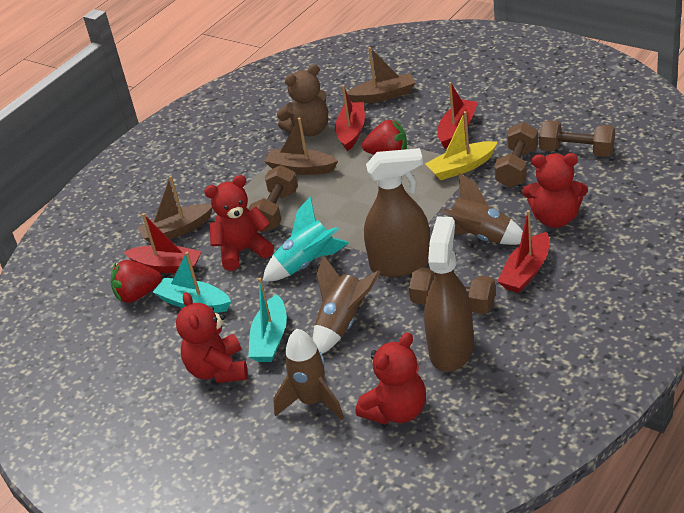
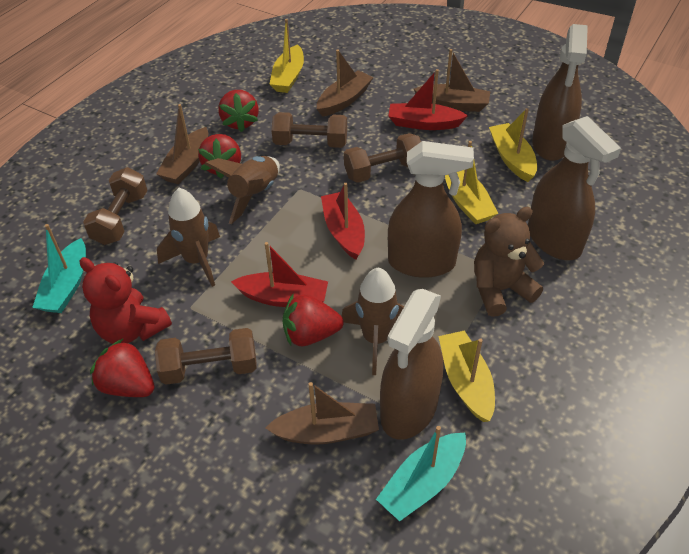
brown boat: [137,176,213,242] [264,118,338,175] [347,47,415,103] = 3 -> [156,104,208,184] [265,382,379,445] [317,50,373,117] [414,49,491,112] = 4
brown spray bottle: [364,148,430,277] [424,216,474,372] = 2 -> [380,289,443,440] [388,141,474,278] [528,116,621,260] [532,24,588,161] = 4
red boat: [124,213,202,273] [335,85,365,151] [438,82,478,149] [497,210,550,293] = 4 -> [231,242,328,307] [321,183,365,260] [388,69,468,130] = 3
red strawberry: [111,260,162,303] [362,119,407,155] = 2 -> [90,338,155,397] [198,134,241,178] [218,90,259,132] [282,293,344,346] = 4
red teddy bear: [176,292,248,383] [204,175,274,271] [356,332,426,425] [522,153,588,228] = 4 -> [80,257,172,344] = 1
turquoise rocket: [263,196,349,281] = 1 -> none = 0
yellow boat: [425,111,498,180] = 1 -> [270,19,304,93] [439,330,495,422] [445,141,499,224] [489,108,537,182] = 4

